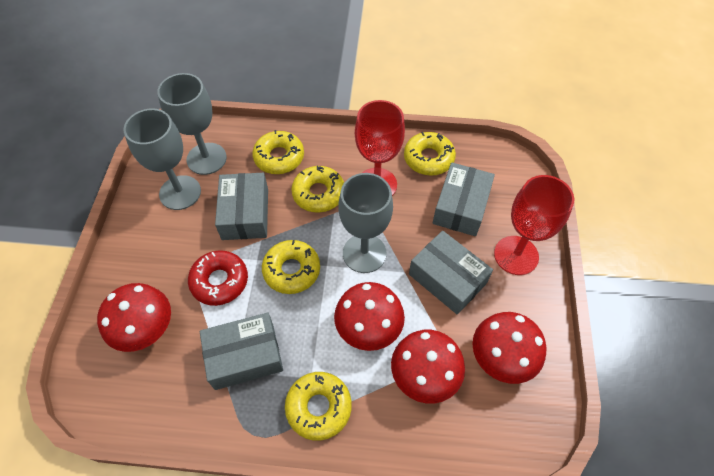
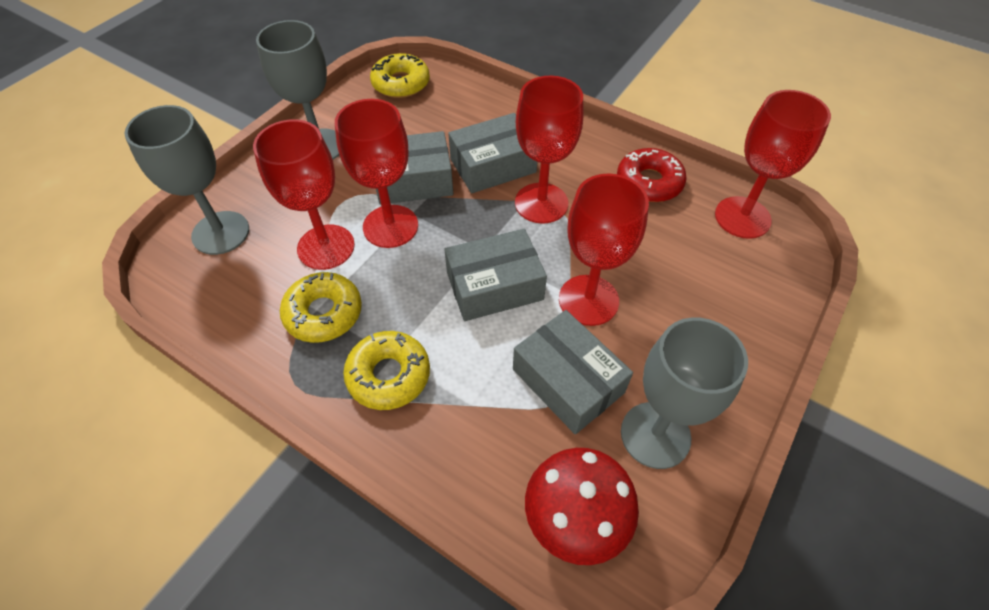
red goblet: [355,100,405,196] [494,175,574,275] = 2 -> [253,119,355,270] [335,99,418,248] [515,76,584,224] [559,173,649,326] [715,90,831,239] = 5
red mushroom: [97,283,171,352] [334,282,405,351] [391,330,465,404] [473,312,546,384] = 4 -> [525,448,639,565] = 1
yellow donut: [252,130,304,174] [262,240,320,294] [285,372,352,441] [291,166,344,213] [404,132,456,176] = 5 -> [280,272,362,343] [343,331,430,410] [370,53,430,98] = 3

